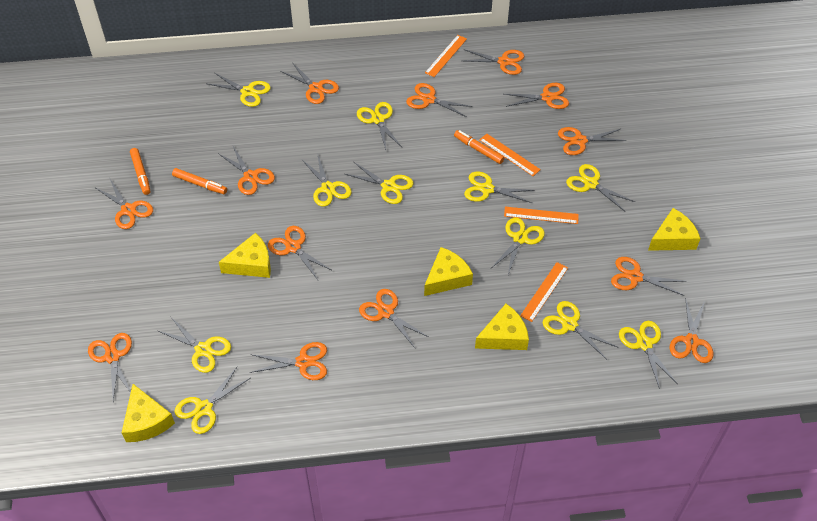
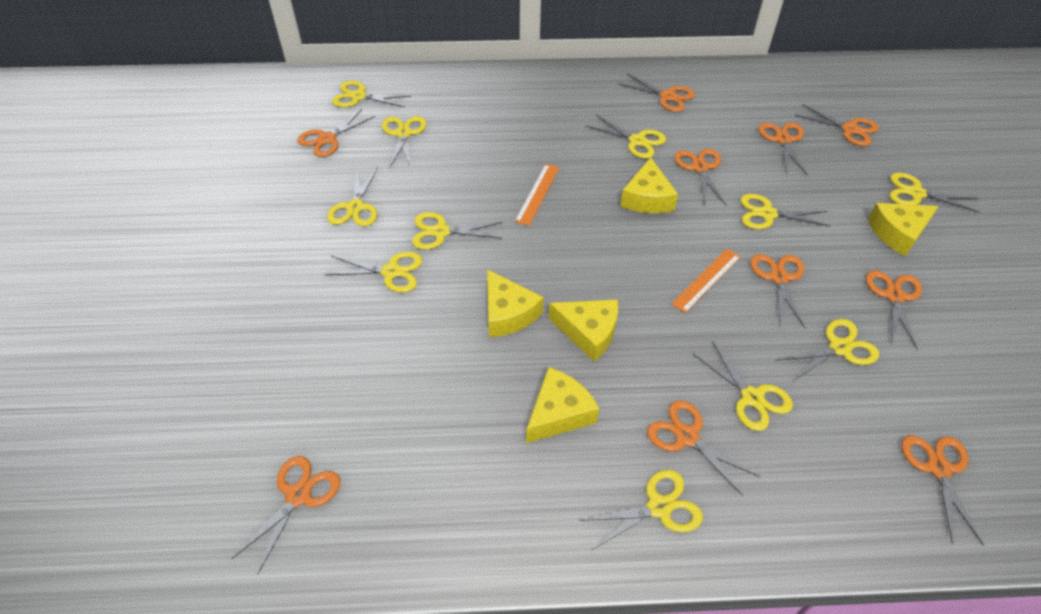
orange marker: [130,148,151,195] [172,168,227,194] [454,130,504,164] = 3 -> none = 0
orange ruler: [425,35,467,77] [479,134,541,176] [504,207,579,224] [520,262,568,322] = 4 -> [515,164,559,226] [671,249,741,313] = 2
orange scissors: [88,333,132,400] [96,179,153,229] [218,146,275,195] [250,342,327,380] [268,226,333,280] [280,62,339,104] [359,289,429,348] [406,83,473,117] [463,49,524,75] [505,83,569,109] [558,127,627,155] [611,257,684,296] [669,297,713,363] = 13 -> [231,456,340,575] [297,109,375,157] [618,73,695,112] [647,400,760,496] [674,149,726,205] [750,254,806,329] [758,123,808,176] [795,104,879,146] [866,270,922,350] [901,436,984,546] = 10

